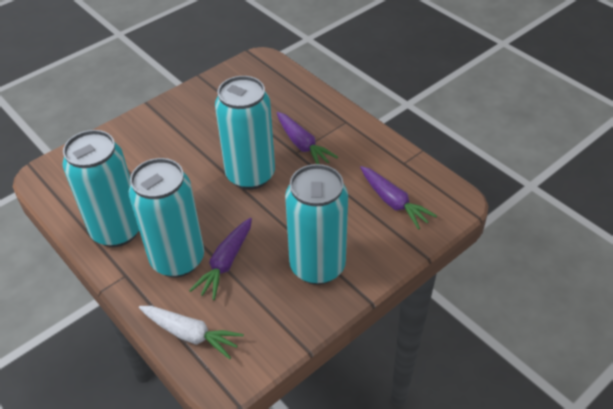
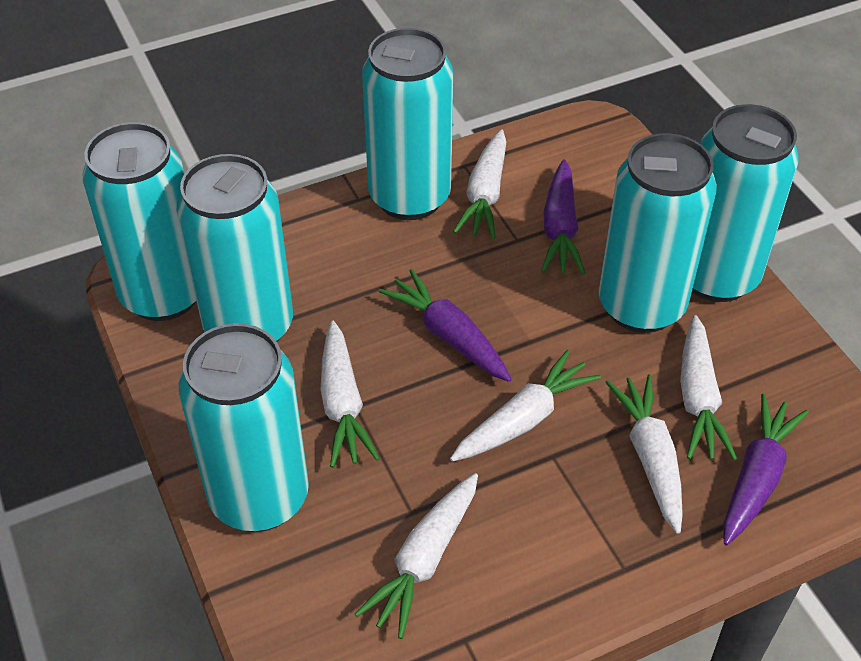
turquoise can: [63,130,139,247] [129,158,204,277] [215,76,275,190] [285,164,348,285] = 4 -> [83,122,196,321] [176,154,293,342] [179,323,309,532] [362,28,453,220] [599,133,717,333] [692,104,799,302] = 6
white carrot: [139,306,244,359] = 1 -> [321,321,380,468] [355,473,478,639] [450,350,601,462] [453,129,506,239] [605,374,683,534] [680,315,737,460] = 6

